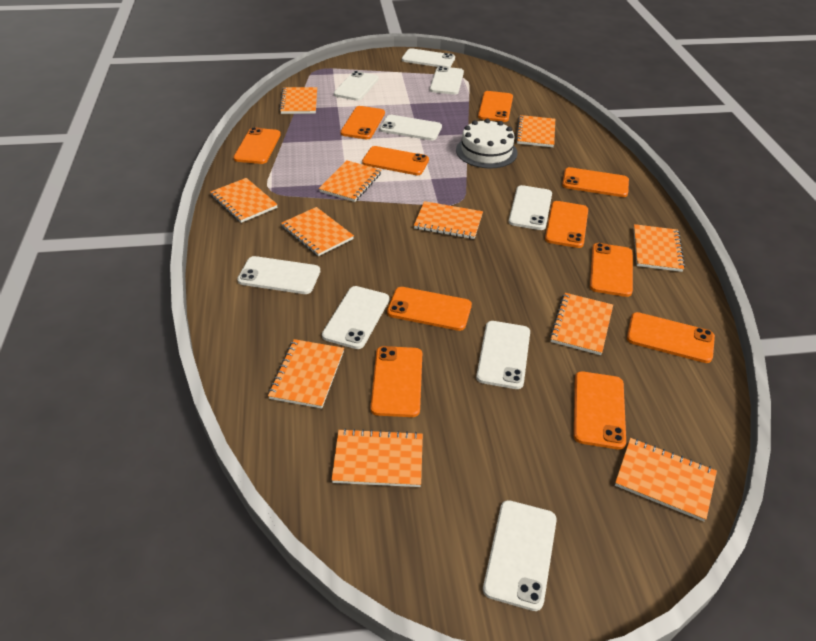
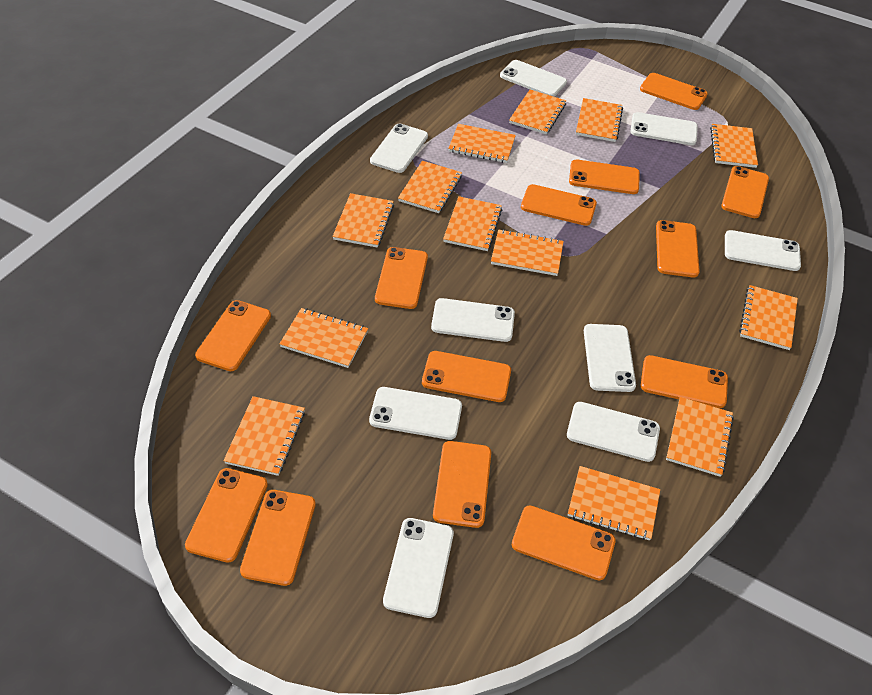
orange notebook: [210,178,278,223] [268,339,344,409] [279,87,317,114] [281,207,354,256] [319,160,381,202] [331,428,423,487] [414,201,483,239] [516,115,555,147] [550,293,613,355] [615,438,717,522] [633,224,685,272] = 11 -> [223,396,305,476] [279,308,368,368] [332,193,394,247] [398,161,462,213] [443,196,502,251] [448,124,516,163] [491,229,564,276] [509,90,566,134] [568,466,660,540] [576,98,623,142] [666,397,734,477] [710,124,758,168] [739,285,798,350] = 13
orange phone: [234,127,281,164] [340,106,385,139] [362,146,429,175] [371,346,422,417] [387,287,472,331] [478,91,513,122] [545,201,588,248] [562,167,629,197] [574,371,626,450] [590,243,633,297] [627,312,715,363] = 11 -> [185,468,268,563] [195,300,271,371] [240,490,316,586] [375,247,428,309] [422,351,511,402] [433,441,491,528] [512,506,616,580] [521,184,597,226] [569,160,640,194] [640,73,708,110] [641,355,728,408] [656,220,700,277] [721,166,769,218] = 13
white cake: [456,119,518,169] = 1 -> none = 0

